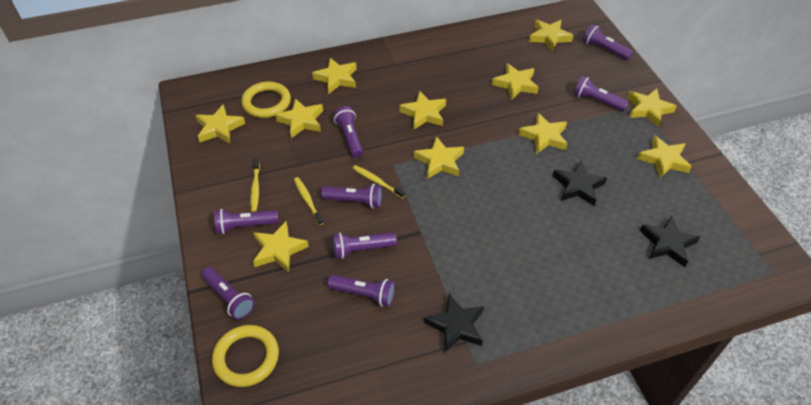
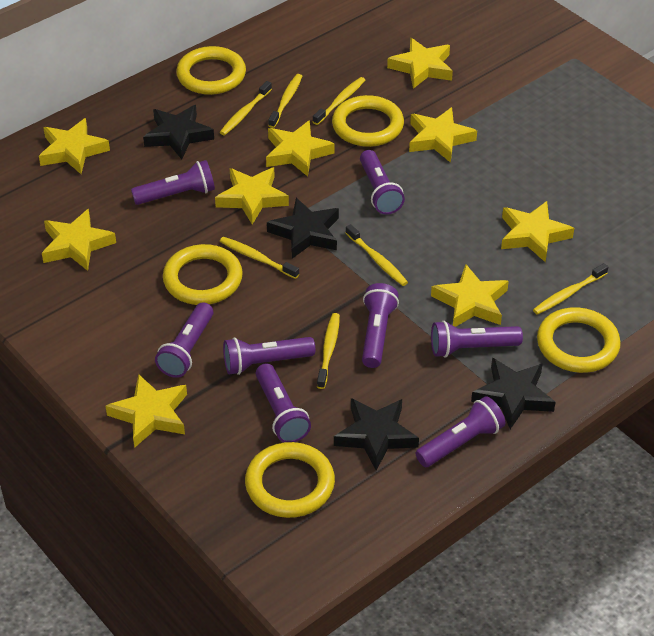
black star: [424,294,484,353] [553,161,607,206] [640,216,700,267] = 3 -> [143,105,214,159] [267,198,339,259] [334,398,419,470] [471,358,556,429] = 4
yellow ring: [212,325,279,387] [241,82,291,118] = 2 -> [163,244,243,305] [176,46,246,95] [245,442,335,518] [332,95,404,147] [537,307,621,373] = 5
yellow star: [195,104,245,144] [253,221,309,272] [275,98,323,138] [312,58,357,94] [399,91,446,130] [414,136,464,179] [492,63,539,100] [519,113,568,154] [529,20,574,52] [627,89,677,127] [637,135,692,178] = 11 -> [39,118,110,174] [42,209,116,271] [105,374,187,448] [215,167,289,225] [266,120,335,176] [387,38,453,89] [409,107,477,163] [431,264,509,327] [501,201,574,262] = 9
yellow toothbrush: [250,158,260,212] [294,177,324,225] [352,165,405,199] = 3 -> [220,81,272,135] [220,237,299,279] [268,74,302,128] [313,77,365,125] [317,313,340,389] [346,224,408,286] [533,263,608,315] = 7

